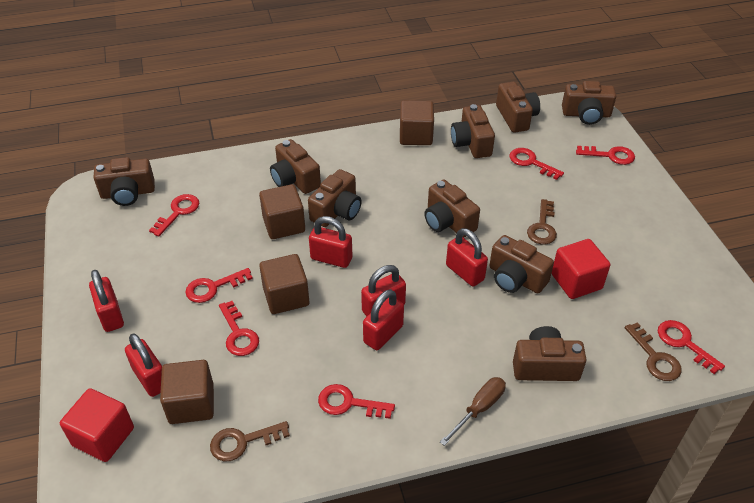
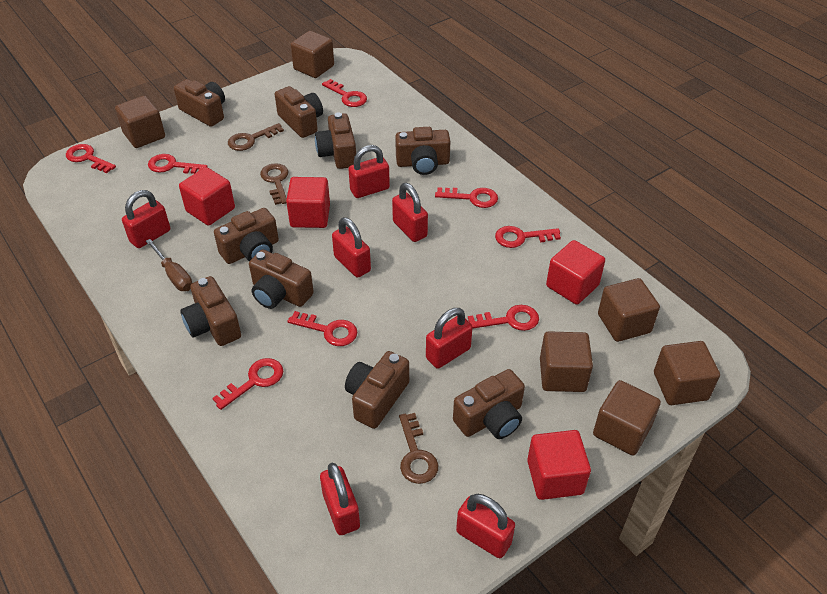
brown cube: [160,360,214,424] [259,184,305,239] [259,254,309,314] [400,100,434,145] = 4 -> [115,96,165,148] [291,31,334,78] [540,331,593,392] [593,380,661,456] [598,278,660,342] [654,341,720,405] = 6
red cube: [60,388,134,462] [552,239,610,299] = 2 -> [179,167,235,226] [286,177,330,228] [527,430,591,500] [546,240,605,305] = 4
red key: [149,194,199,237] [185,268,253,303] [219,301,259,356] [318,384,395,419] [509,148,564,180] [576,146,635,165] [658,320,725,374] = 7 -> [66,144,116,173] [148,154,208,174] [212,358,283,410] [288,311,358,346] [322,79,367,107] [435,187,498,208] [468,305,539,331] [495,226,561,248] = 8
red padlock: [89,270,124,332] [125,333,162,397] [309,216,352,268] [361,265,406,316] [363,289,404,350] [446,228,488,287] = 6 -> [122,190,170,248] [320,463,360,535] [332,217,371,278] [348,145,390,198] [392,183,428,242] [426,308,473,369] [456,494,515,558] = 7

